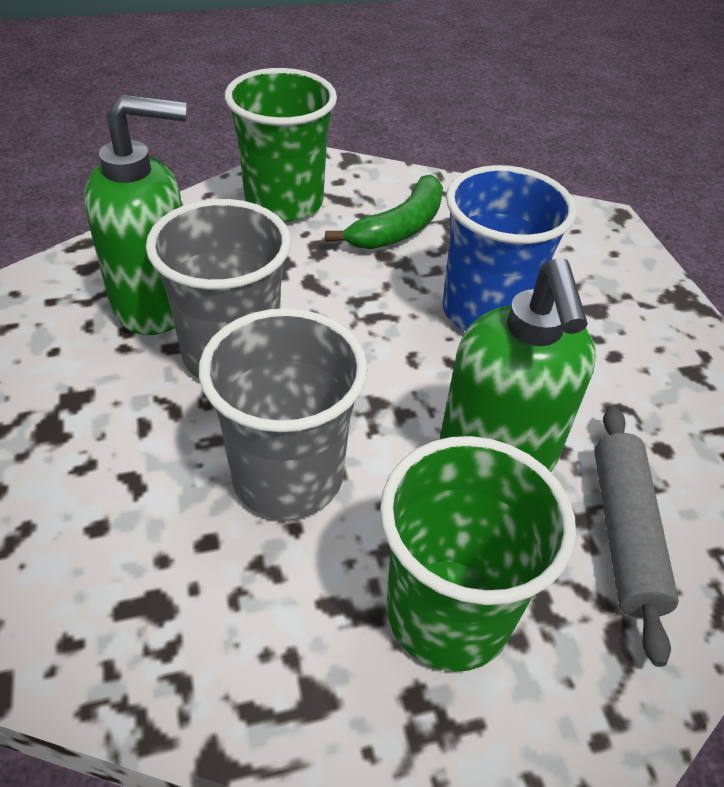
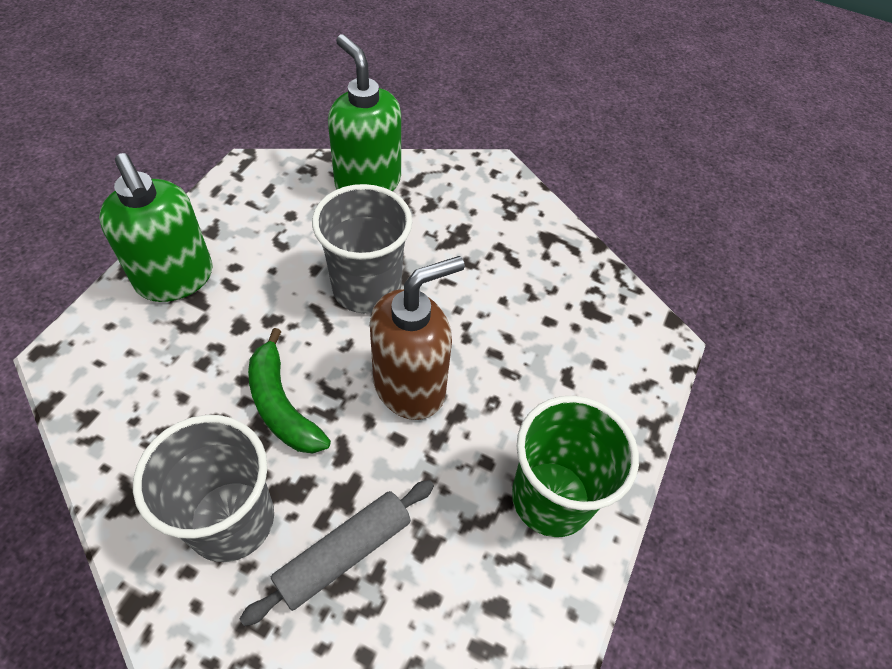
blue cup: [443,165,576,331] = 1 -> none = 0
brown soap dispenser: none = 0 -> [370,256,465,420] = 1
green cup: [225,68,337,222] [380,436,576,672] = 2 -> [512,396,639,537] = 1

